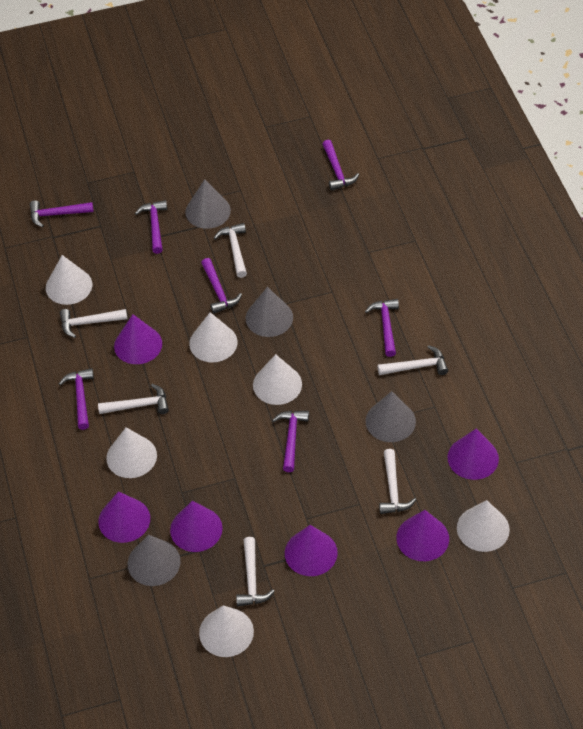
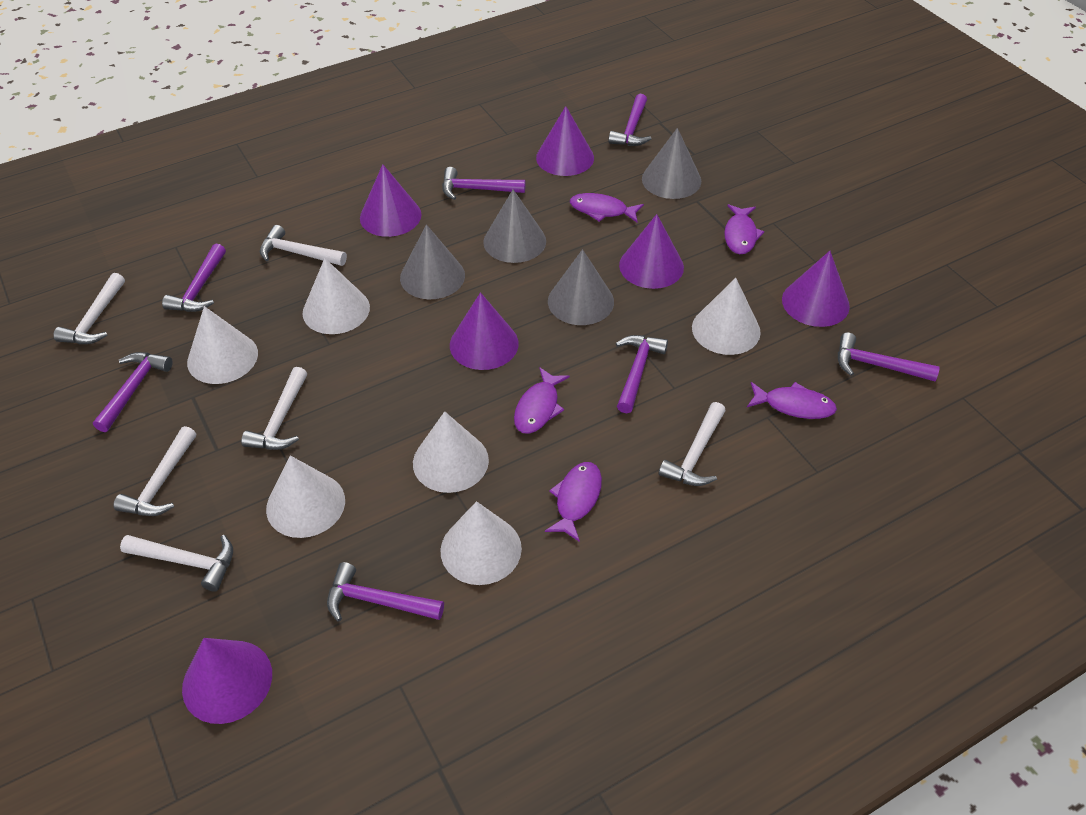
purple fish: none = 0 -> [514,367,570,434] [545,462,602,542] [570,193,644,223] [724,204,764,254] [747,382,837,419] = 5

